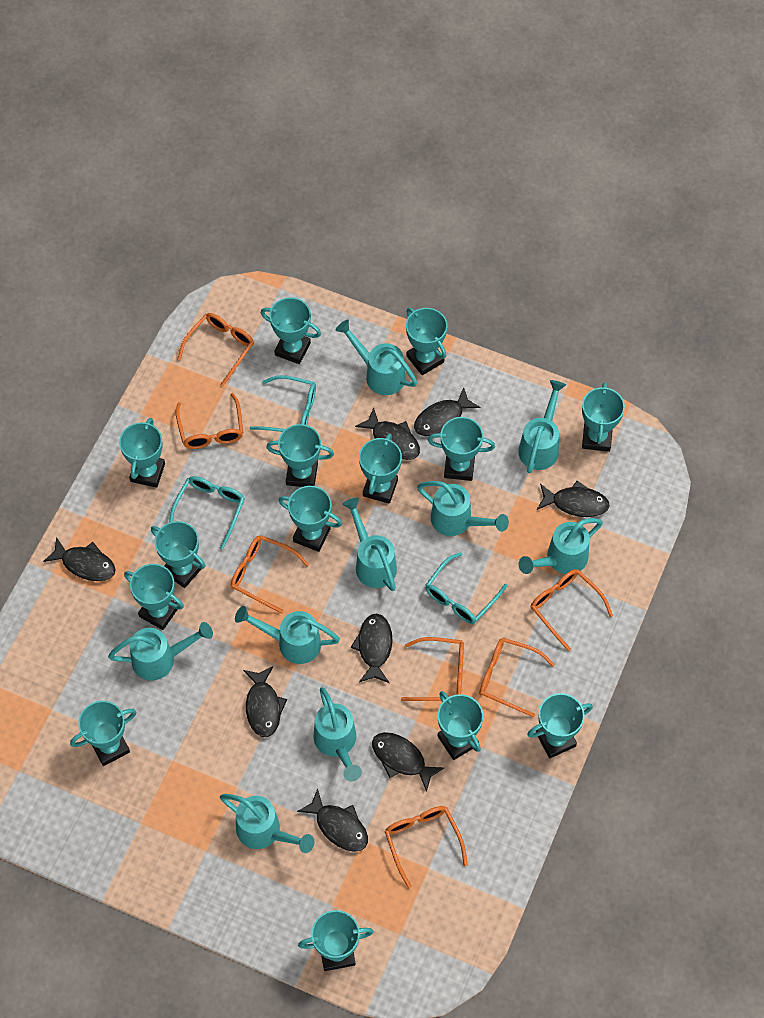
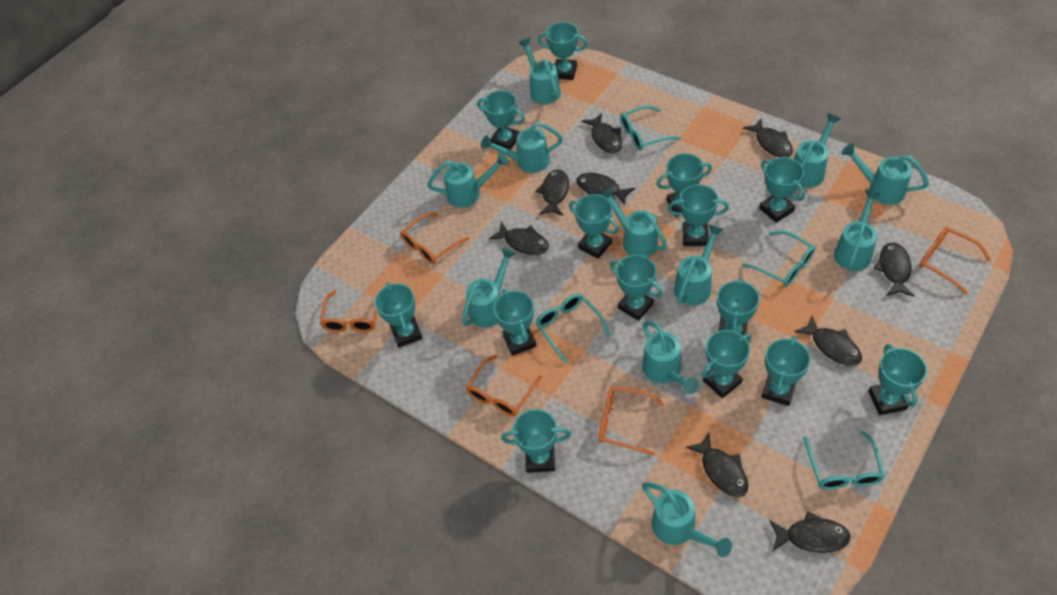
black fish: [43,537,116,581] [243,666,287,737] [297,789,368,852] [351,614,393,683] [355,408,420,460] [372,732,445,792] [414,387,481,436] [537,481,610,517] = 8 -> [489,221,549,255] [536,170,569,216] [576,173,635,205] [582,113,622,153] [686,433,748,497] [743,119,793,157] [769,511,851,553] [795,316,862,366] [874,243,915,296] = 9
orange glasses: [176,393,243,449] [177,313,254,386] [231,535,309,613] [385,806,468,888] [401,637,464,701] [479,638,555,717] [531,569,613,651] = 7 -> [320,290,378,332] [400,213,470,264] [466,355,542,416] [599,386,665,456] [919,227,991,295] = 5
turquoise glasses: [169,476,245,549] [250,375,316,432] [425,552,507,624] = 3 -> [536,294,610,363] [620,105,681,150] [742,231,815,287] [804,430,885,490] = 4
turquoise watering can: [108,622,213,681] [220,794,314,853] [235,606,340,664] [314,687,362,781] [335,320,418,395] [342,497,397,591] [417,481,509,536] [518,380,566,473] [518,518,603,574] = 9 -> [427,153,509,208] [462,248,516,327] [481,122,563,173] [519,38,561,104] [600,187,667,257] [642,321,699,394] [642,482,732,557] [674,224,724,305] [794,113,841,188] [834,190,881,271] [841,143,929,205] = 11

